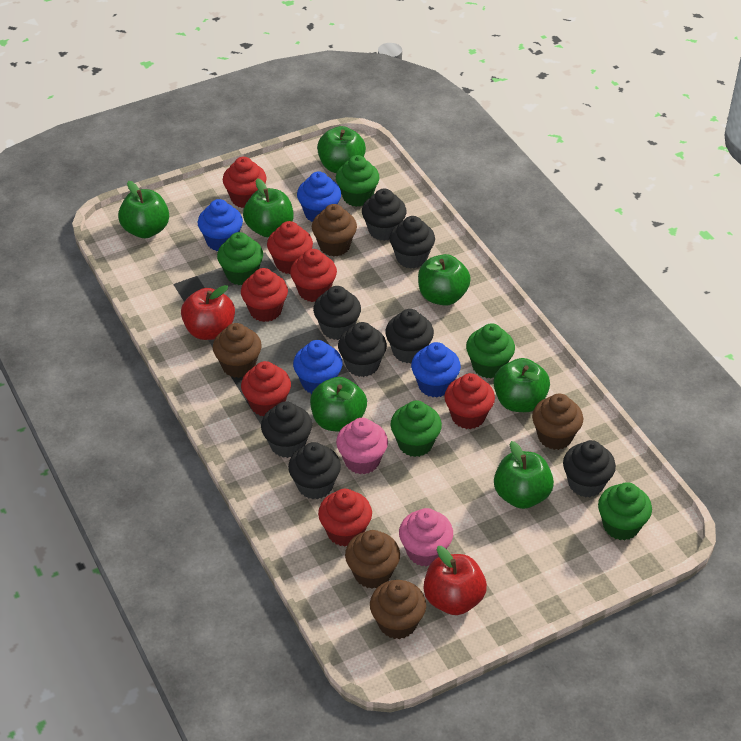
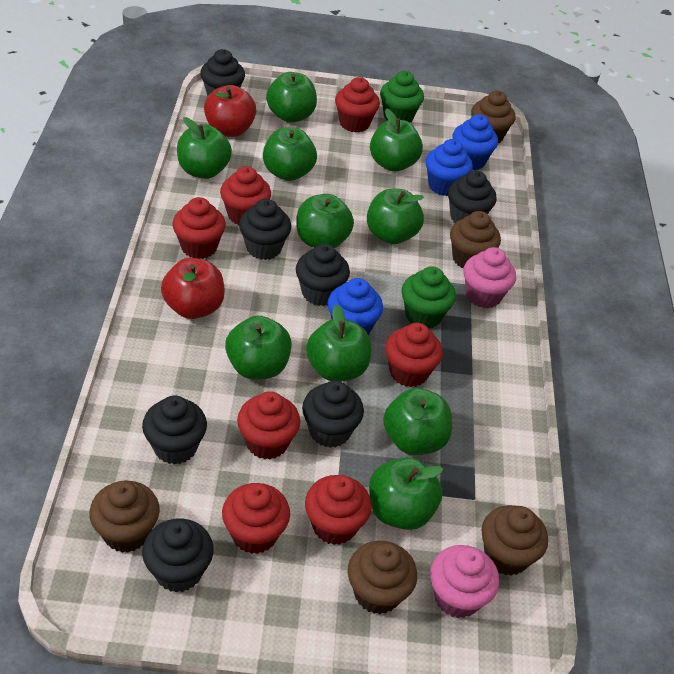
black cupcake: [261,401,312,458] [288,442,341,499] [313,286,361,340] [338,322,387,377] [362,189,407,241] [385,309,434,363] [390,216,435,269] [563,440,616,497] = 8 -> [142,395,207,465] [142,519,214,593] [200,49,245,96] [239,199,291,260] [296,243,350,306] [302,380,364,448] [448,170,497,223] = 7
blue cupcake: [198,199,243,251] [293,340,342,394] [297,171,341,222] [411,342,461,397] = 4 -> [327,278,383,335] [425,139,473,196] [453,114,498,170] = 3
green apple: [118,181,169,238] [243,178,294,237] [310,377,367,432] [317,126,366,173] [418,254,471,306] [493,358,550,412] [494,441,554,509] = 7 -> [177,117,232,179] [225,316,292,380] [263,127,317,181] [266,72,317,123] [296,194,354,248] [306,304,371,381] [367,189,424,244] [369,457,443,530] [370,108,423,172] [383,388,452,455] = 10
green cupcake: [217,232,263,285] [336,155,380,207] [390,400,442,457] [466,323,515,378] [598,482,652,540] = 5 -> [380,71,424,123] [402,266,456,328] = 2

